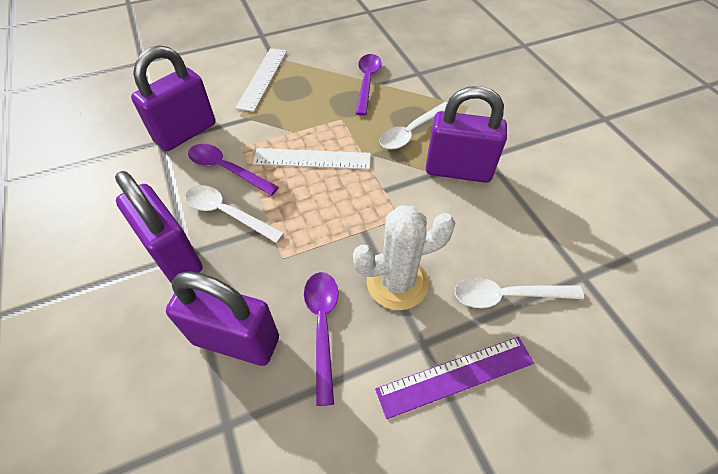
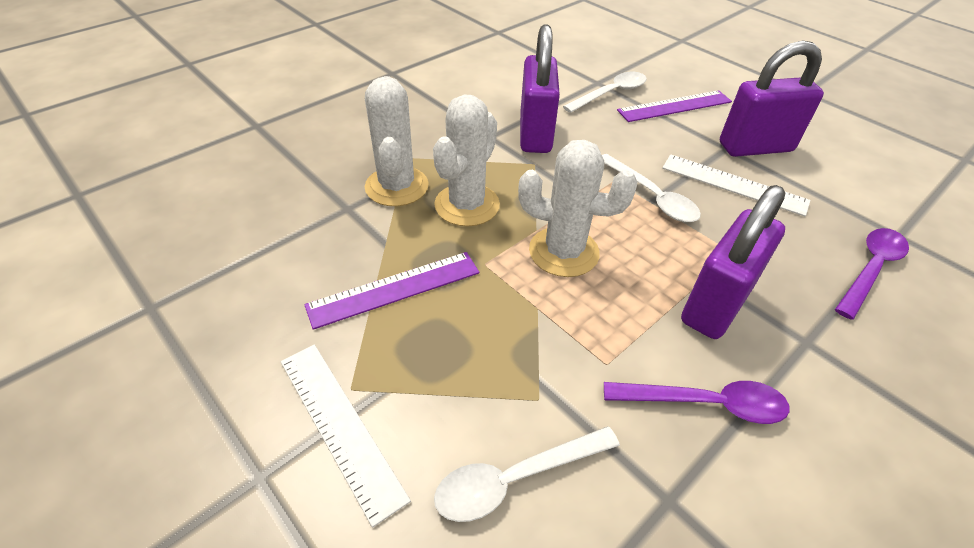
purple padlock: [115,171,203,282] [131,45,216,151] [166,271,279,366] [426,86,507,183] = 4 -> [520,24,560,153] [681,185,785,339] [720,40,824,157] = 3
purple ruler: [375,337,534,419] = 1 -> [304,252,479,330] [617,90,732,122] = 2
purple spoon: [188,144,279,196] [304,272,338,406] [355,54,382,116] = 3 -> [604,381,790,424] [835,228,909,320] = 2
white cactus: [353,205,455,310] = 1 -> [365,76,429,206] [433,94,500,226] [518,140,637,277] = 3

